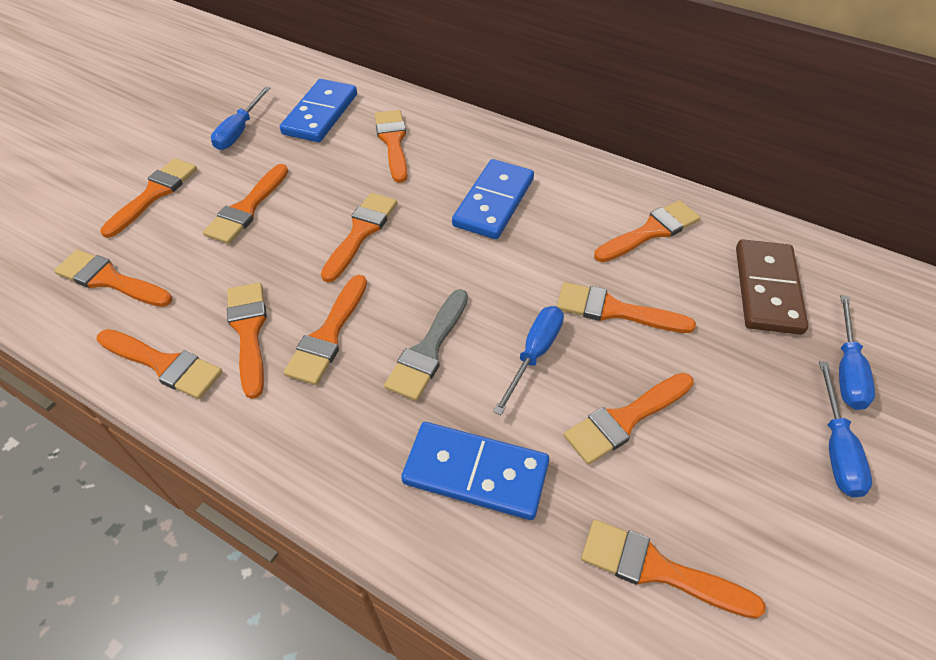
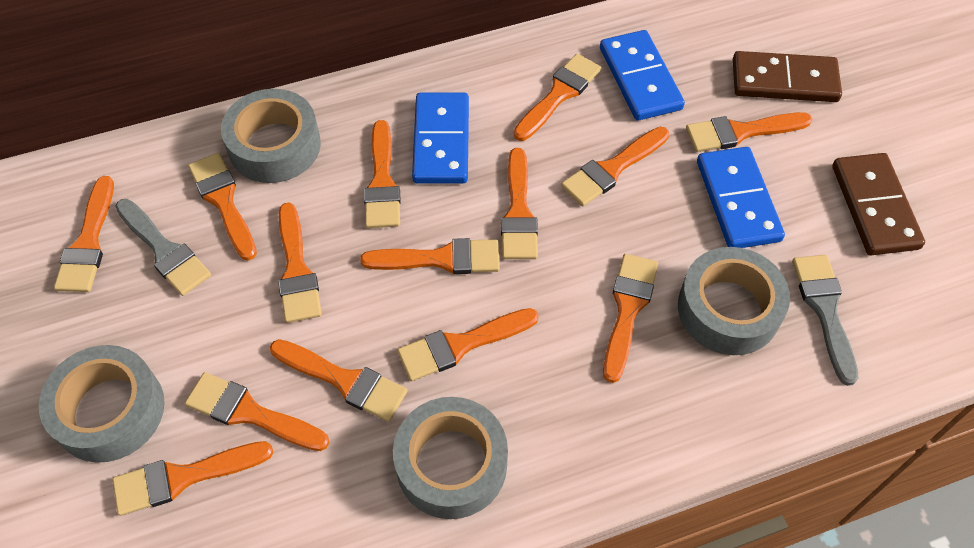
blue screwdriver: [211,86,271,150] [493,306,564,415] [819,361,872,497] [839,295,875,410] = 4 -> none = 0
brown domino: [736,239,808,335] = 1 -> [733,51,842,102] [832,153,925,255] = 2
grey brush: [384,289,468,401] = 1 -> [115,199,211,296] [792,255,859,386] = 2
grey tape: none = 0 -> [39,345,165,463] [221,89,321,183] [393,397,508,519] [678,247,790,355] = 4
orange brush: [54,250,172,307] [96,329,223,399] [100,158,197,238] [203,164,289,244] [227,283,267,399] [283,275,367,385] [321,193,397,282] [375,110,408,183] [557,282,696,333] [564,373,694,465] [581,519,766,619] [594,200,701,262] = 12 -> [54,176,114,292] [112,441,273,516] [185,372,330,451] [188,153,257,261] [270,339,408,422] [278,203,322,323] [360,238,500,274] [364,120,401,228] [397,308,539,381] [501,148,538,259] [514,54,601,141] [561,127,669,206] [603,254,658,383] [686,112,812,152] = 14

